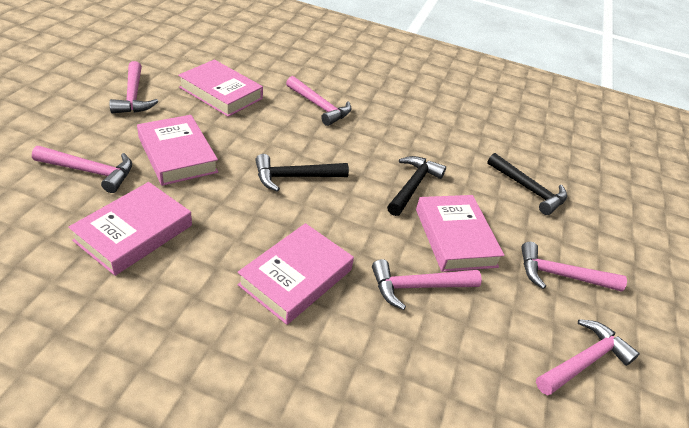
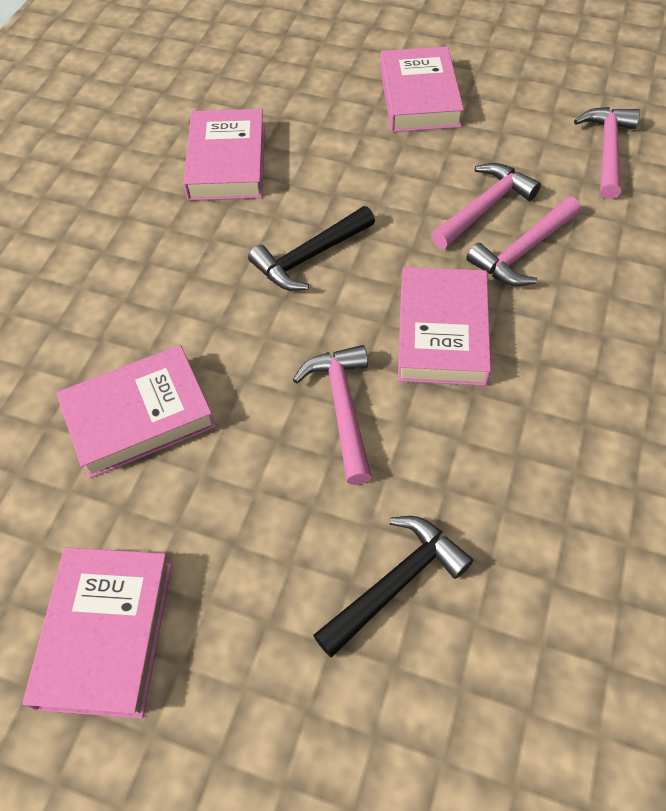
black hammer: [255,154,349,192] [387,156,446,216] [487,153,567,215] = 3 -> [248,206,375,291] [313,516,473,657] = 2
pink hammer: [32,146,132,193] [110,61,158,113] [286,76,351,126] [372,259,482,310] [521,242,627,292] [536,319,640,395] = 6 -> [293,345,372,485] [431,163,541,249] [466,197,581,286] [574,107,640,199] = 4

